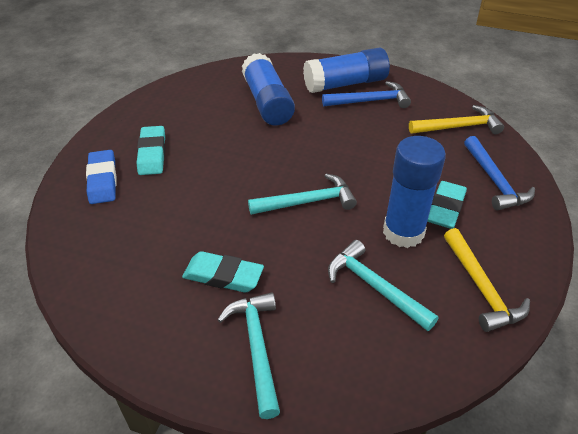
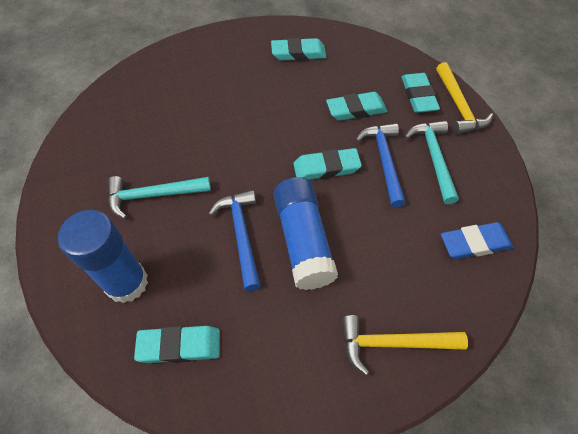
blue glue stick: [242,53,295,126] [303,48,390,93] [383,136,446,248] = 3 -> [58,210,148,303] [274,177,338,290] = 2
turquoise eraser: [137,126,165,175] [182,251,264,293] [427,181,467,229] = 3 -> [134,326,220,363] [271,38,326,61] [294,148,362,180] [326,92,387,121] [402,73,440,113] = 5
turquoise hammer: [217,293,280,419] [248,174,357,215] [328,240,439,331] = 3 -> [108,176,211,219] [405,121,459,204] = 2

